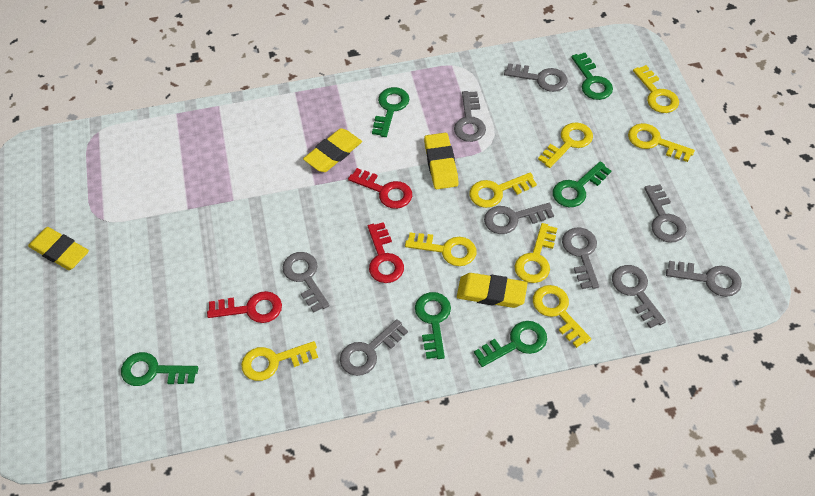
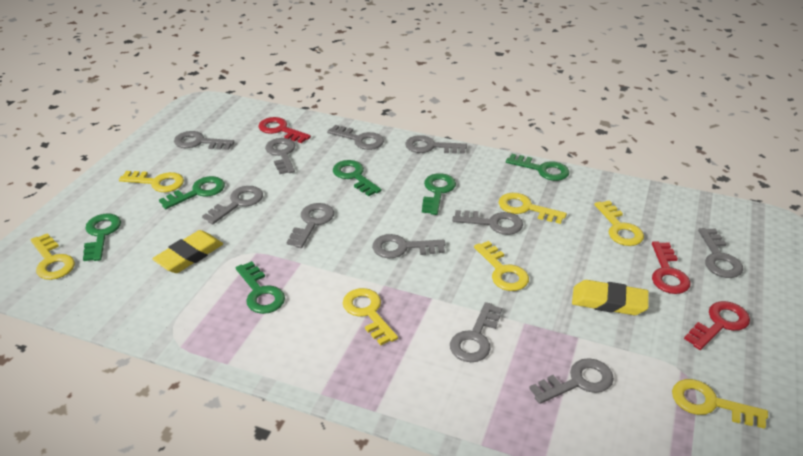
grey key: [282,252,330,313] [340,319,408,376] [454,91,486,142] [484,203,554,234] [504,63,568,92] [562,228,599,289] [612,265,666,328] [644,184,686,243] [666,261,742,297] = 9 -> [174,131,234,150] [202,186,263,224] [265,138,295,174] [287,203,334,248] [327,125,384,150] [372,234,445,258] [405,135,467,154] [450,302,502,362] [452,210,523,235] [529,358,614,404] [698,228,743,278] = 11
yellow eraser: [28,227,89,270] [303,128,362,172] [424,133,459,189] [457,273,528,308] = 4 -> [152,230,223,273] [572,280,649,315] = 2
yellow key: [241,341,318,381] [405,232,477,266] [469,173,537,208] [515,223,557,283] [533,285,591,348] [538,122,593,168] [628,123,695,162] [633,65,679,113] = 8 -> [31,233,75,280] [119,171,184,192] [343,288,398,345] [474,241,529,291] [499,193,567,224] [594,201,644,246] [672,379,768,429] = 7

